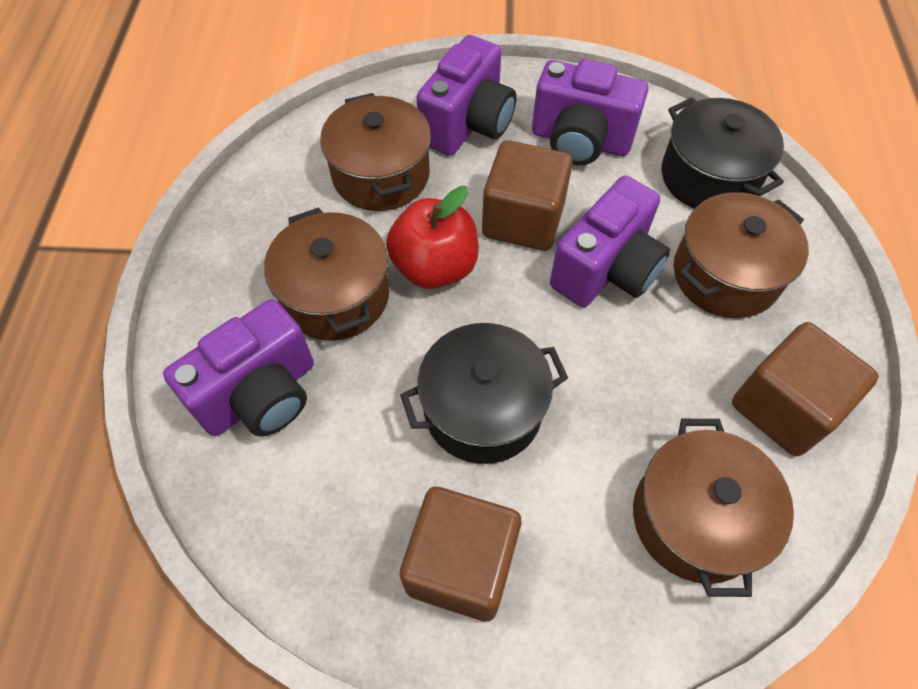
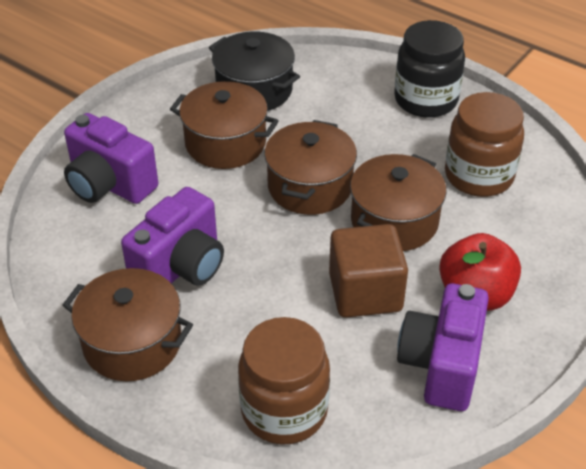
black jar: none = 0 -> [394,20,465,118] = 1
black pot: [400,323,568,464] [662,97,784,209] = 2 -> [209,31,300,111] = 1
brown cube: [400,487,521,621] [482,140,573,251] [732,322,879,456] = 3 -> [329,224,408,318] = 1
brown jar: none = 0 -> [238,317,330,445] [445,92,524,197] = 2
purple camera: [163,299,314,437] [416,35,517,156] [532,59,648,165] [550,176,670,307] = 4 -> [64,113,158,204] [121,187,224,286] [397,283,489,411] = 3

